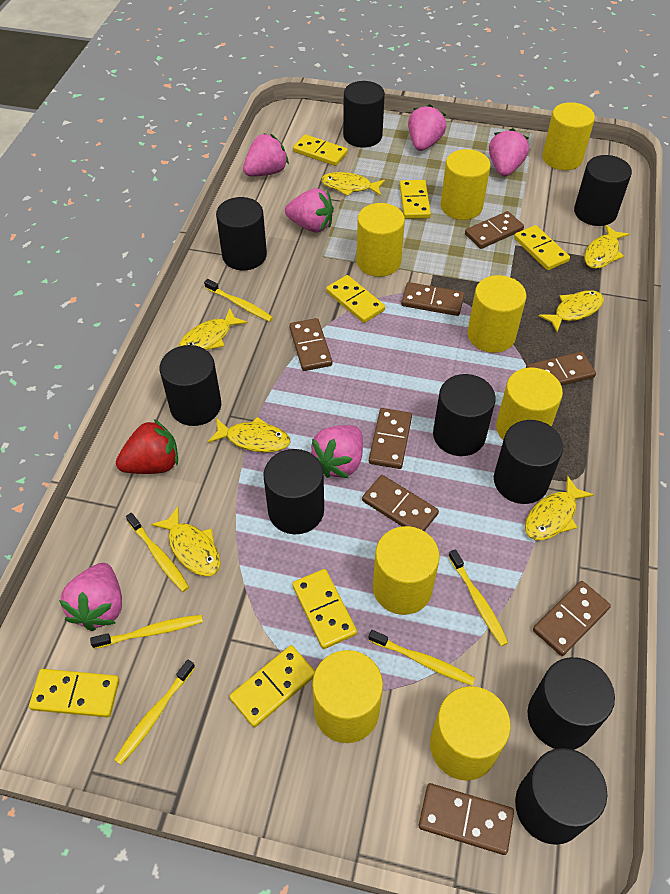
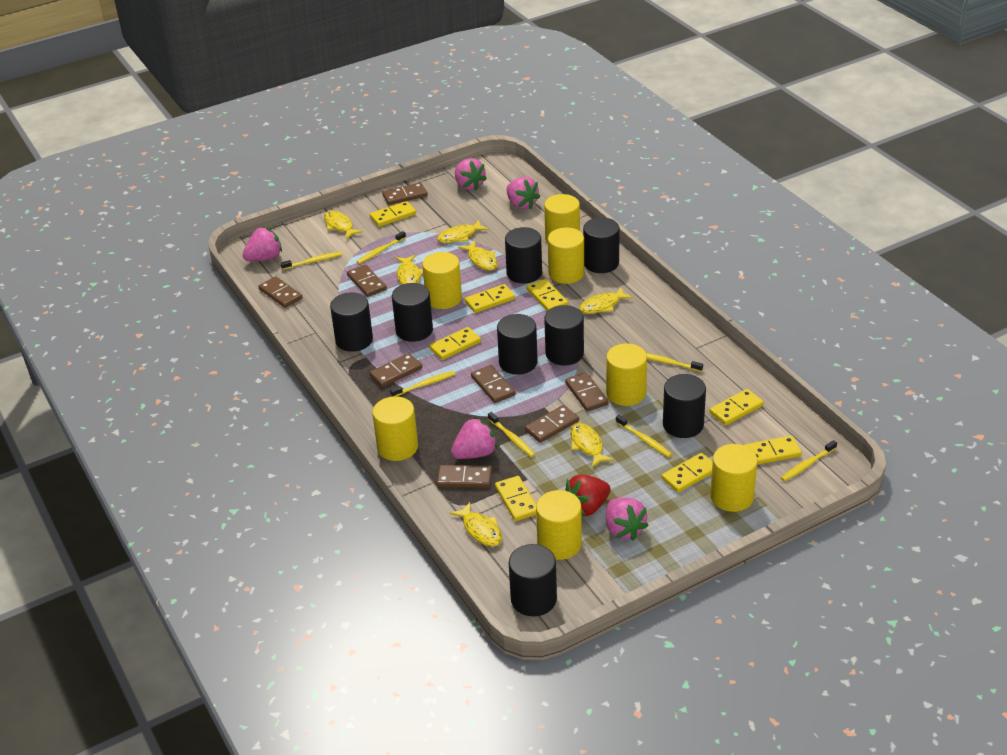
black cylinder: [160,345,221,426] [216,197,267,270] [264,449,324,534] [343,81,385,148] [433,374,496,456] [494,420,563,504] [515,748,608,845] [528,657,615,750] [574,155,632,226] = 9 -> [330,292,373,352] [392,283,433,342] [497,314,538,375] [505,227,542,284] [509,544,557,616] [544,305,584,365] [583,217,620,273] [663,374,706,438] = 8
pink strawberry: [59,563,122,631] [243,133,289,177] [285,188,334,233] [311,425,363,478] [408,104,447,151] [489,128,529,176] = 6 -> [243,227,282,261] [451,417,497,459] [455,158,487,191] [506,177,540,209] [606,497,649,541] = 5
yellow cylinder: [312,650,383,743] [356,203,405,277] [373,526,440,615] [430,686,511,781] [441,149,490,220] [467,275,526,353] [496,367,563,440] [542,102,595,170] = 8 -> [372,396,418,461] [422,252,462,309] [536,490,582,560] [544,194,580,244] [548,227,584,284] [606,343,647,406] [710,444,758,512] = 7
yellow domino: [29,669,120,717] [229,645,315,727] [292,569,357,649] [293,134,348,166] [326,275,385,323] [400,180,431,219] [514,225,570,270] = 7 -> [370,201,416,227] [429,327,481,360] [465,284,515,313] [495,476,536,521] [526,279,568,311] [661,453,713,493] [709,389,764,425] [744,436,802,465] = 8
yellow toothbrush: [90,615,203,649] [114,659,195,765] [126,513,189,592] [204,279,273,322] [368,630,475,686] [448,549,508,646] = 6 -> [281,252,342,270] [356,231,406,264] [390,371,455,397] [488,412,535,457] [616,415,672,457] [646,353,703,372] [781,440,837,481] = 7

